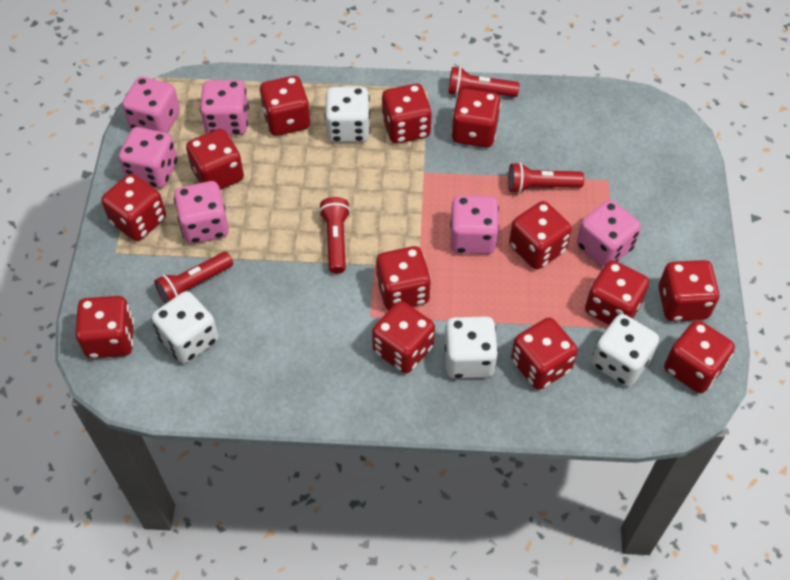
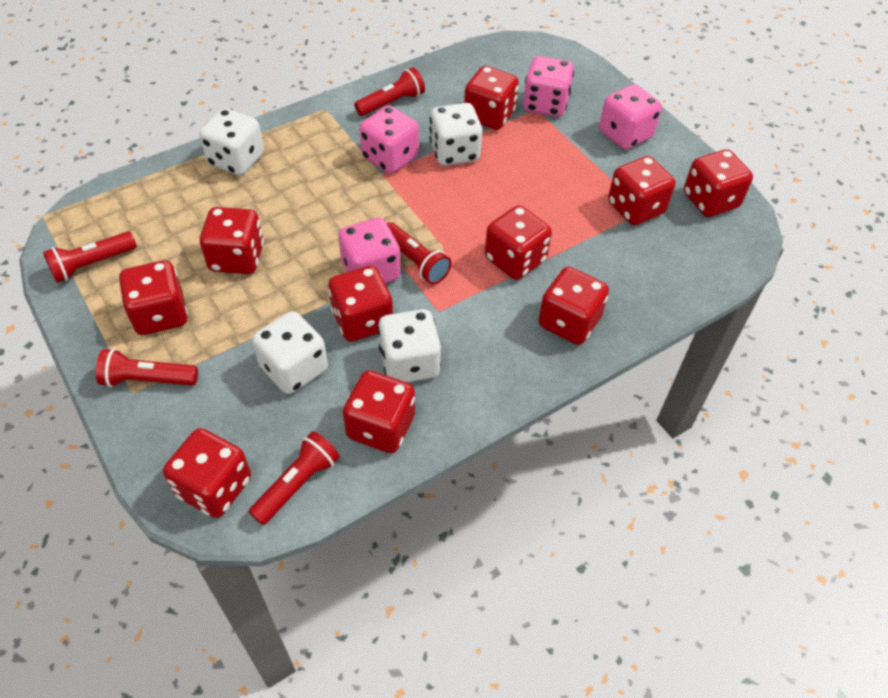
pink dice: [119,127,177,188] [122,77,180,133] [174,181,229,244] [200,80,249,135] [450,195,499,254] [577,200,641,267] = 6 -> [338,218,401,283] [360,106,419,174] [523,56,574,117] [599,84,662,150] = 4
red dice: [75,296,134,358] [101,174,166,241] [186,129,244,190] [259,76,311,136] [372,301,435,373] [376,246,431,310] [382,84,432,144] [451,89,501,148] [509,201,572,269] [511,317,578,390] [585,260,649,325] [658,260,720,321] [664,320,735,393] = 13 -> [119,260,188,335] [163,428,251,518] [200,207,264,274] [328,266,393,342] [343,370,415,453] [464,66,519,130] [485,205,552,280] [538,267,609,345] [608,156,675,225] [684,149,753,217] = 10
red flashlight: [154,252,233,304] [319,197,350,274] [448,67,520,97] [508,162,584,193] = 4 -> [43,232,137,283] [96,349,198,387] [249,431,340,525] [354,67,425,116] [387,222,452,285] = 5

